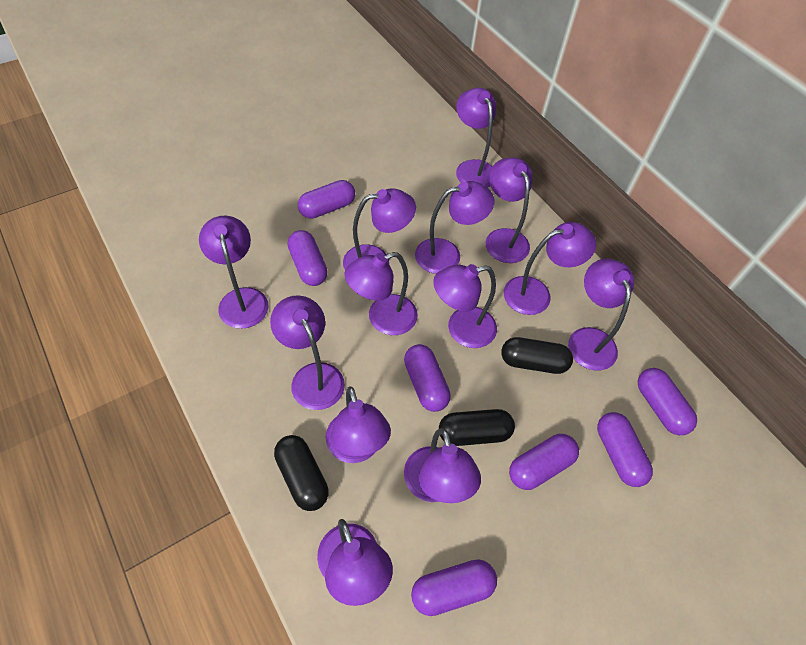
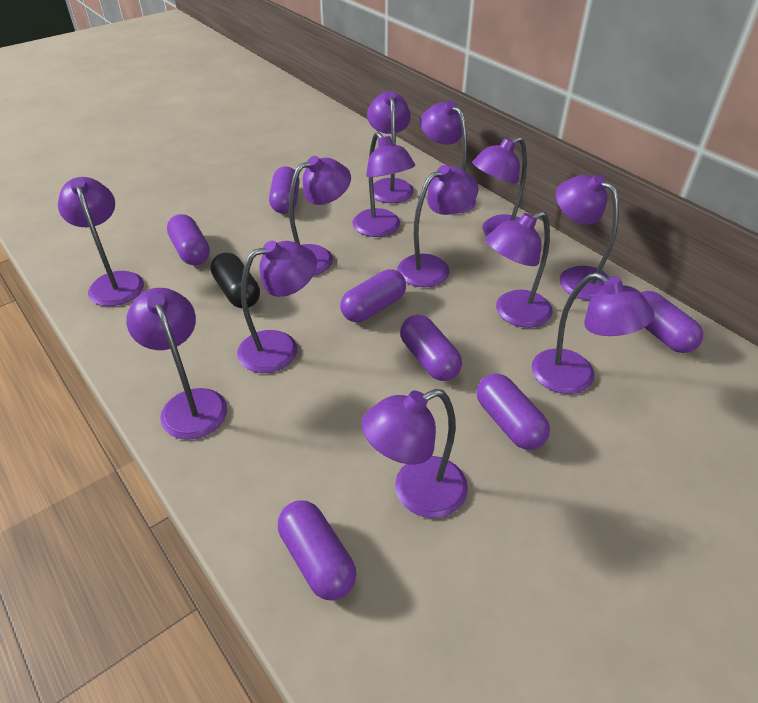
black capsule: [274,435,329,511] [439,409,515,446] [501,337,573,374] = 3 -> [211,252,260,308] = 1

